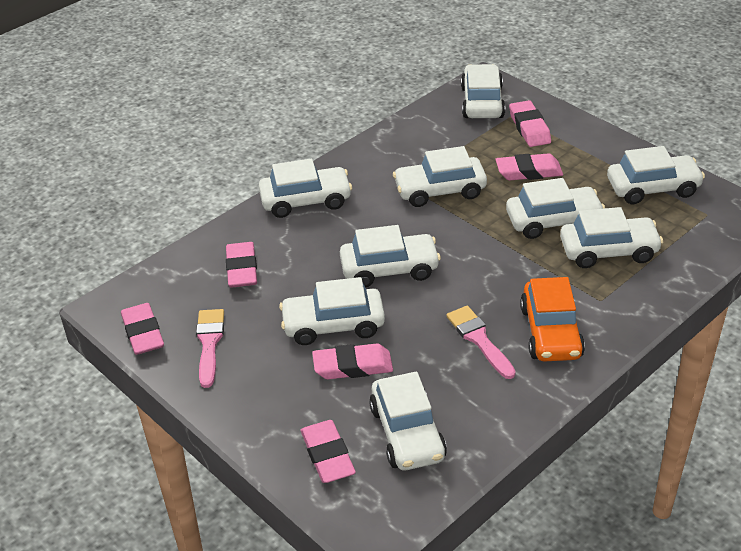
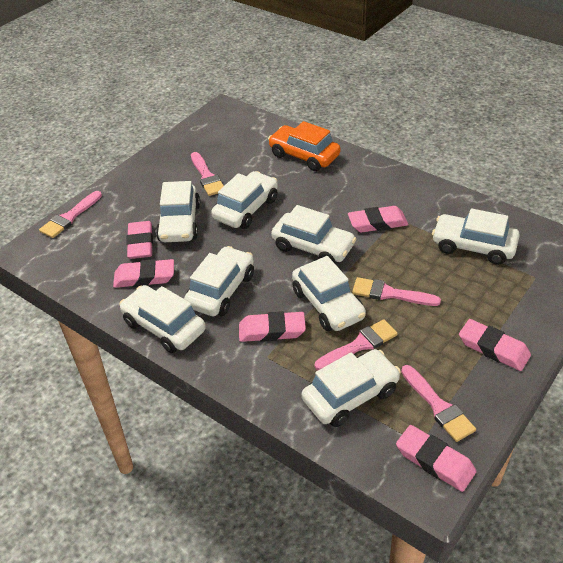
pink brush: [196,309,224,388] [446,306,516,379] = 2 -> [39,191,102,238] [191,152,224,196] [315,319,398,370] [352,277,441,306] [401,365,476,442] = 5
white car: [259,159,352,218] [279,277,385,345] [340,225,441,287] [369,372,447,470] [393,146,487,207] [461,64,505,118] [506,178,605,239] [560,207,663,268] [607,146,705,204] = 9 -> [119,285,206,353] [156,181,200,242] [184,246,254,316] [211,171,278,229] [271,205,356,263] [292,256,366,331] [302,349,401,427] [432,208,520,265] = 8

